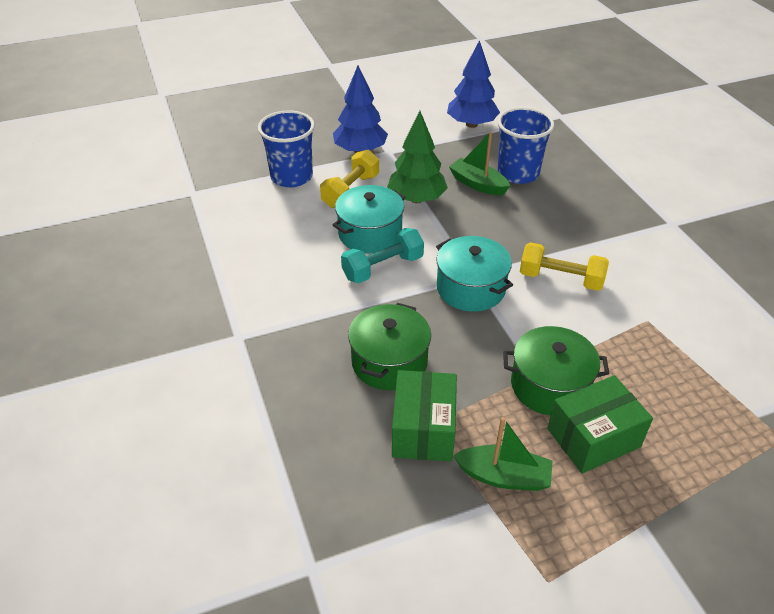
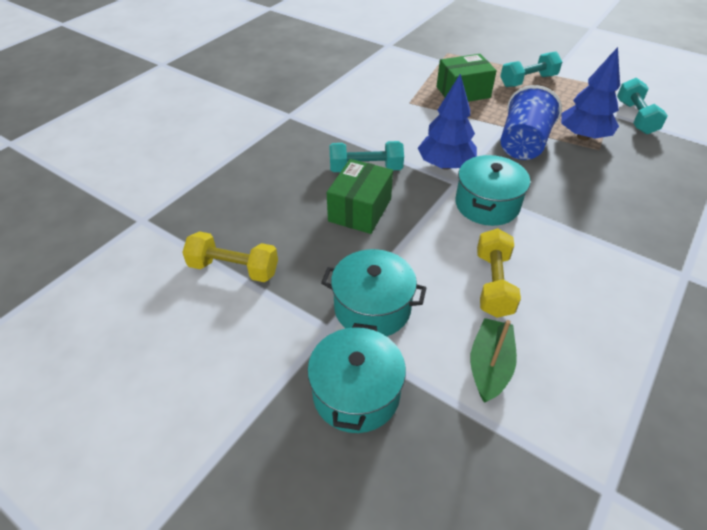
blue cup: [258,110,315,187] [497,107,554,184] = 2 -> [501,85,562,160] = 1
green boat: [449,131,510,196] [453,417,553,491] = 2 -> [470,318,517,403] = 1
green pot: [348,303,431,390] [503,326,609,415] = 2 -> none = 0
green tree: [387,111,448,203] = 1 -> none = 0
turquoise dumbbell: [341,228,424,283] = 1 -> [329,141,404,172] [500,52,562,87] [617,78,668,134] = 3
turquoise pot: [333,185,405,253] [436,236,513,312] = 2 -> [307,323,406,433] [321,249,426,337] [455,155,530,226] = 3

